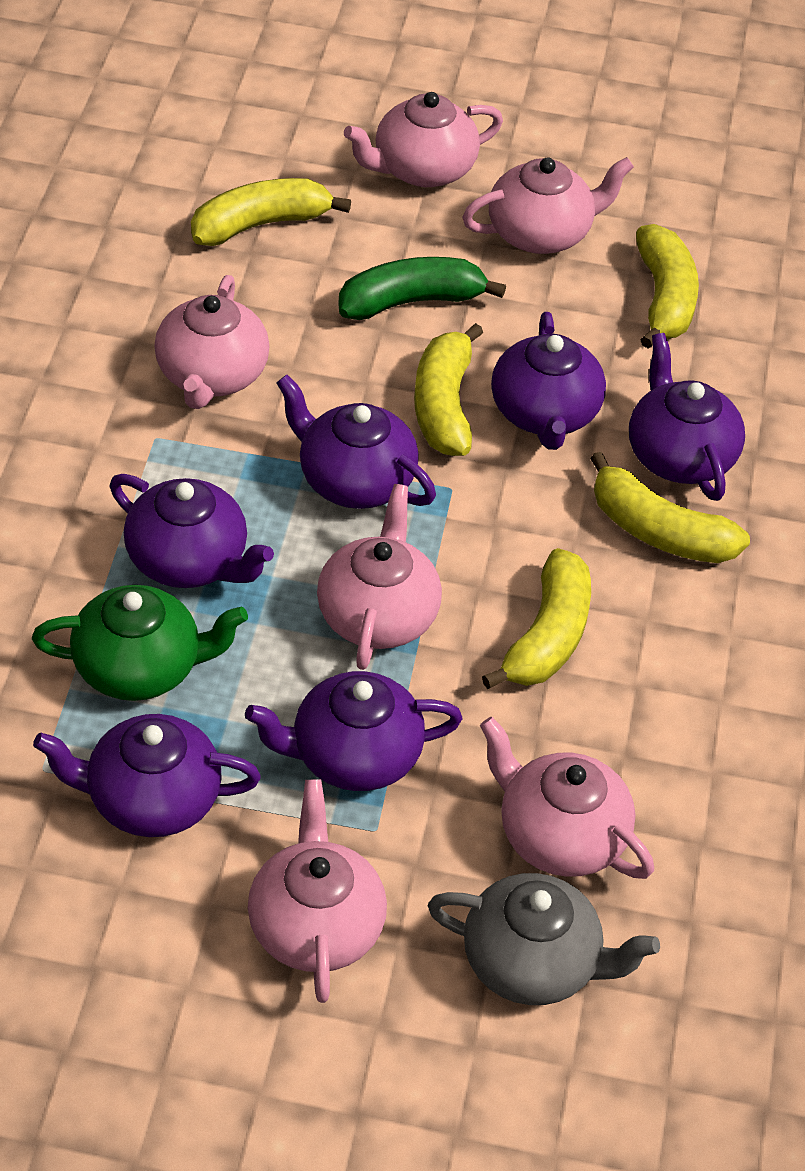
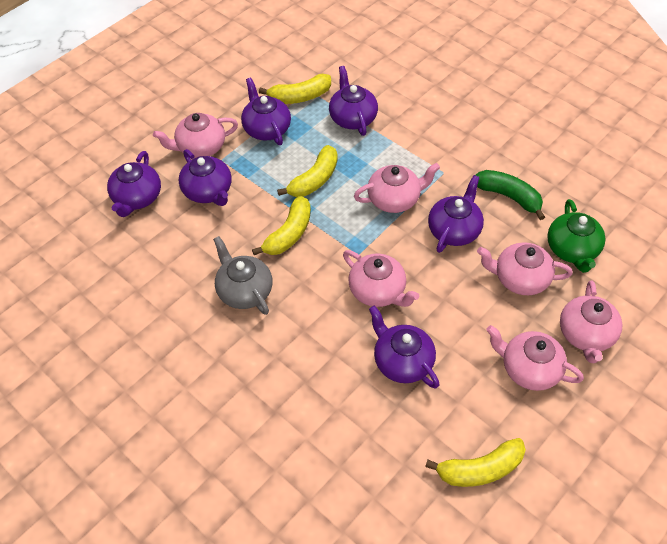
yellow banana: [191,178,351,246] [414,323,483,456] [482,548,591,689] [590,452,750,563] [636,224,699,349] = 5 -> [252,196,311,255] [259,74,331,104] [277,145,338,197] [425,438,526,487] = 4

